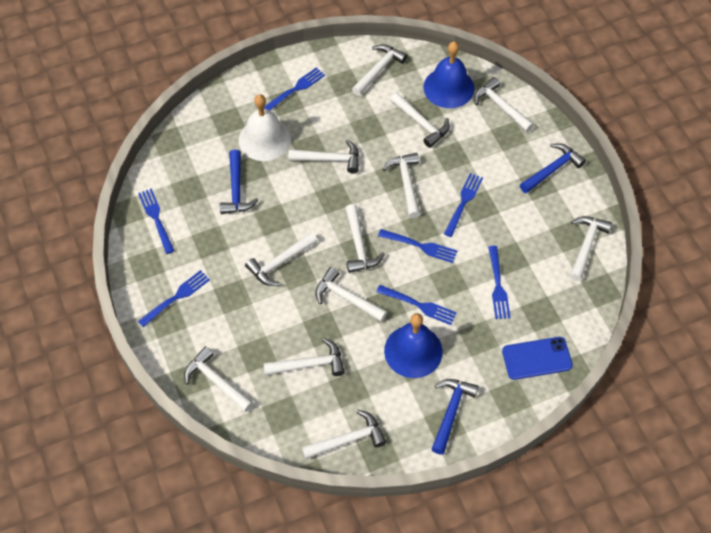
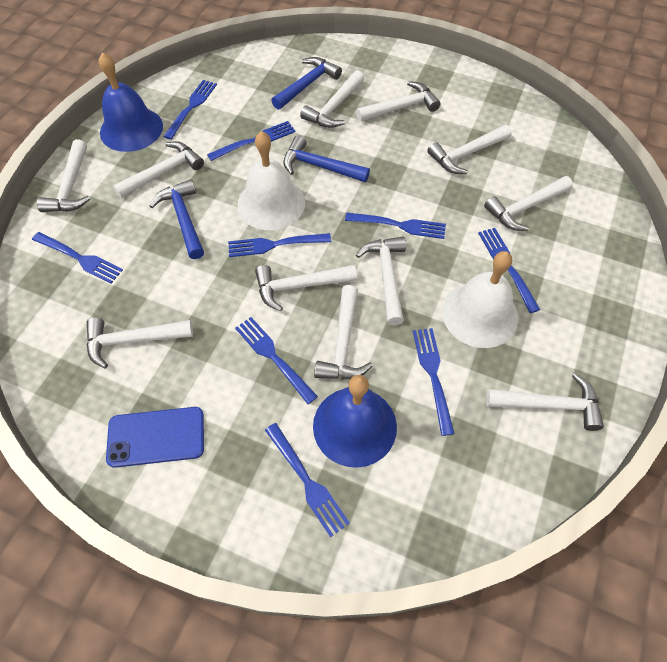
blue fork: [138,188,174,254] [138,270,210,327] [264,67,325,111] [376,285,457,325] [378,229,457,263] [444,173,483,237] [488,246,511,319] = 7 -> [32,232,123,284] [163,80,217,140] [207,121,296,161] [228,233,331,257] [235,317,318,404] [265,423,350,537] [345,213,446,239] [413,328,455,436] [478,228,540,313] = 9
white bell: [239,94,291,161] = 1 -> [237,131,305,230] [442,251,518,348] = 2
white hammer: [184,346,254,412] [245,232,318,286] [264,338,345,376] [288,140,359,174] [302,410,386,459] [315,267,387,322] [345,204,385,273] [352,44,407,96] [383,153,420,218] [390,93,450,148] [474,77,534,132] [570,216,612,281] = 12 -> [37,140,90,212] [87,317,193,368] [113,141,204,198] [255,265,357,311] [300,70,364,128] [314,285,373,380] [356,81,441,122] [356,237,406,325] [427,125,512,174] [484,176,573,231] [486,373,604,431] = 11

